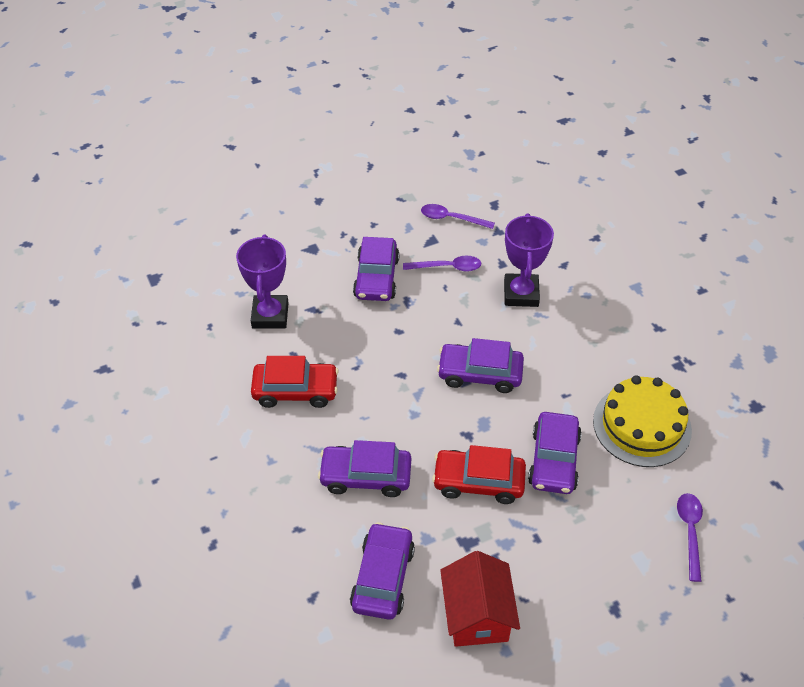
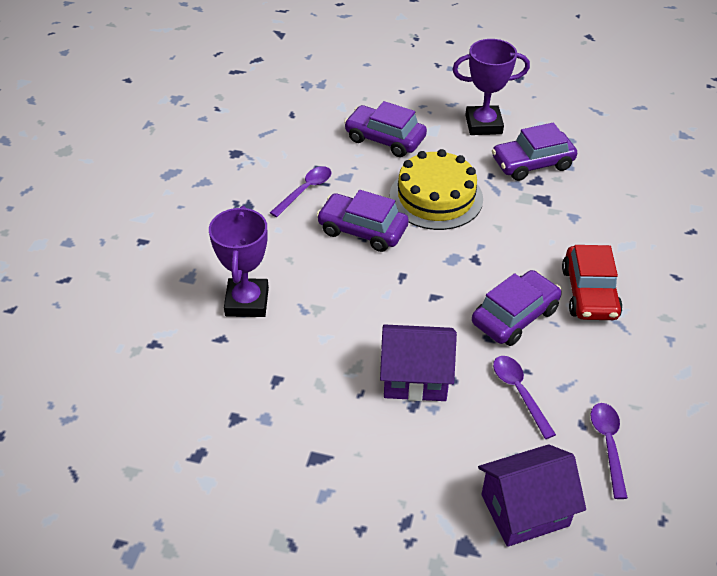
purple car: [318,440,411,497] [350,522,415,620] [353,237,400,301] [437,338,524,393] [528,412,582,494] = 5 -> [317,190,409,252] [344,101,427,157] [472,270,562,346] [492,123,577,181] = 4
purple house: none = 0 -> [380,324,457,401] [478,444,586,547] = 2
red car: [251,356,339,408] [432,445,526,504] = 2 -> [562,245,623,320] = 1
red house: [440,551,520,647] = 1 -> none = 0

